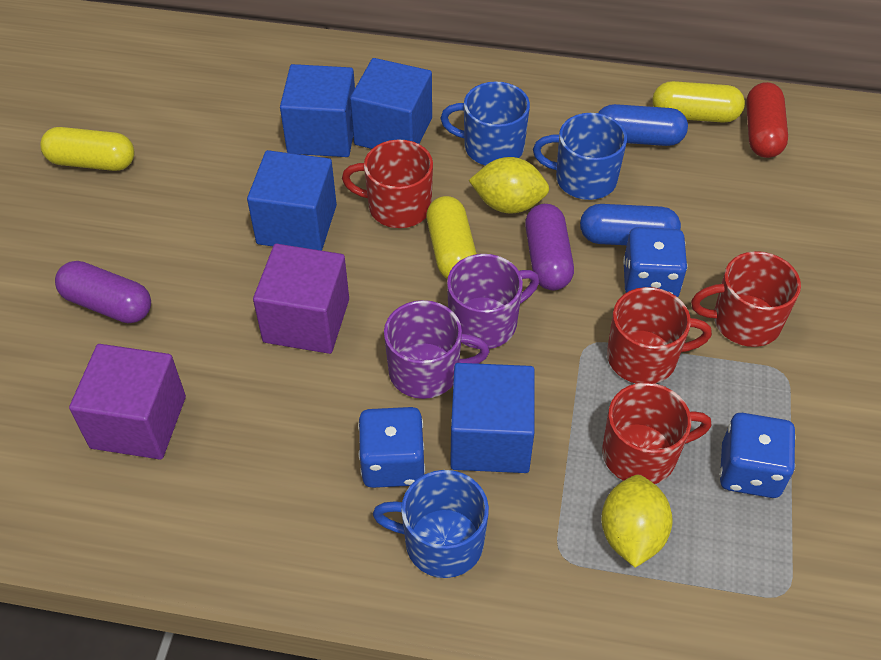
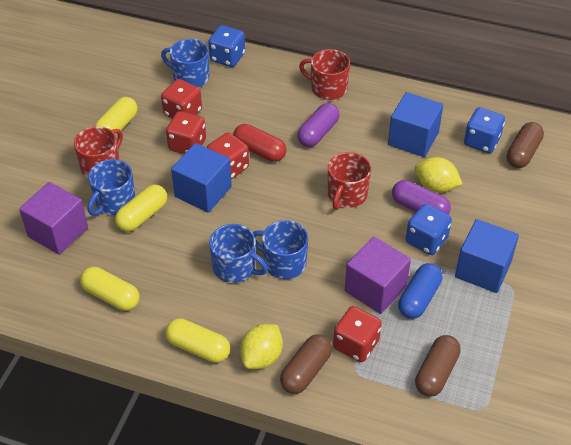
blue capsule: [580,204,681,245] [598,104,688,146] = 2 -> [398,263,443,319] = 1
blue cube: [247,150,337,251] [280,64,355,157] [350,58,432,149] [450,363,535,473] = 4 -> [171,143,232,213] [388,92,443,157] [455,219,519,293] = 3
blue mug: [373,470,489,578] [440,81,530,165] [533,113,627,200] = 3 -> [88,159,135,216] [161,39,210,87] [209,224,268,283] [253,220,308,279] = 4
brown capsule: none = 0 -> [280,334,332,394] [415,335,461,397] [507,122,544,168] = 3
purple mug: [384,300,489,399] [447,254,539,349] = 2 -> none = 0
red dice: none = 0 -> [161,79,202,119] [166,111,206,154] [207,133,249,179] [333,306,382,362] = 4
red mug: [342,139,433,228] [602,383,711,484] [607,287,712,384] [691,251,801,347] = 4 -> [74,126,123,178] [299,49,350,100] [328,152,371,210] = 3
yellow capsule: [40,127,135,171] [426,196,477,279] [652,81,745,123] = 3 -> [80,267,140,311] [94,97,138,136] [115,184,167,232] [165,318,230,363] = 4

